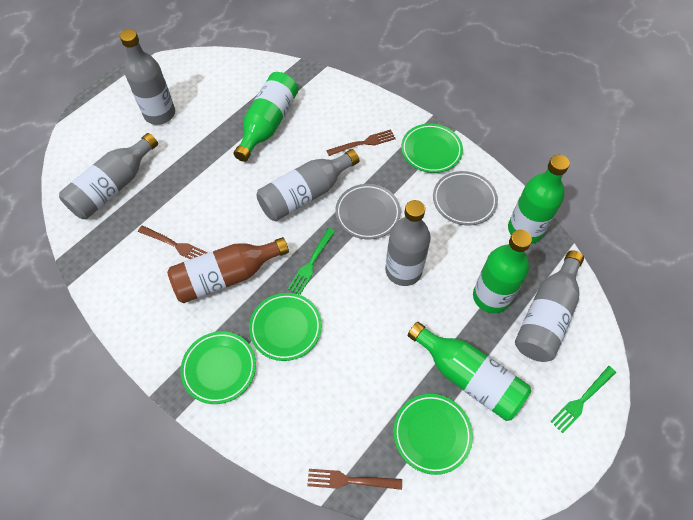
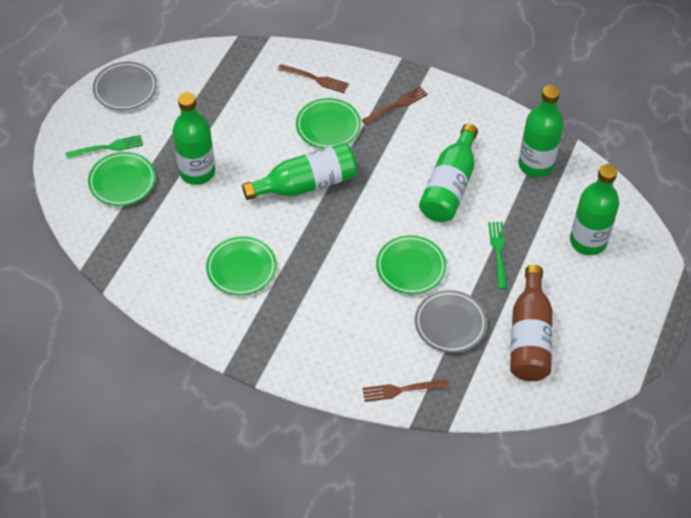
green bottle: [234,72,298,162] [408,322,531,421] [473,230,532,313] [508,155,570,244] = 4 -> [173,92,215,185] [242,143,357,200] [419,124,478,222] [518,85,564,177] [570,164,619,255] = 5
grey bottle: [59,133,158,219] [120,29,175,125] [256,149,359,221] [385,200,431,286] [515,250,584,362] = 5 -> none = 0

